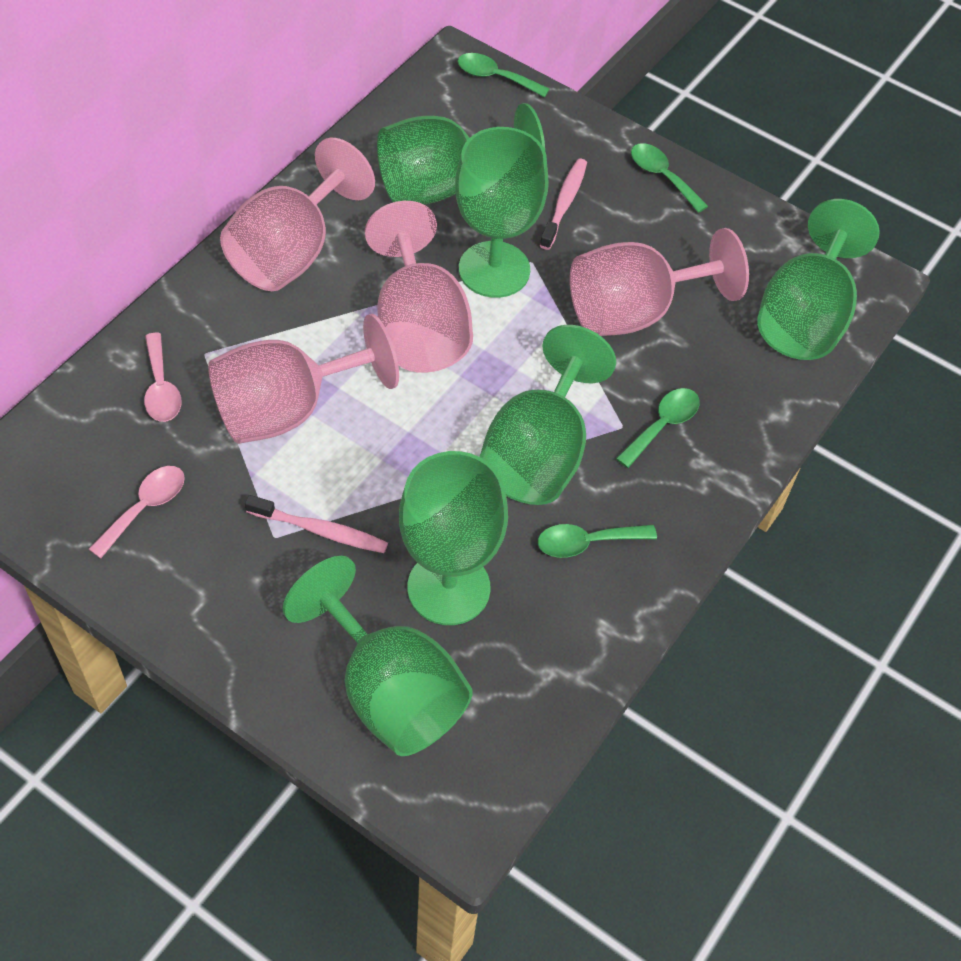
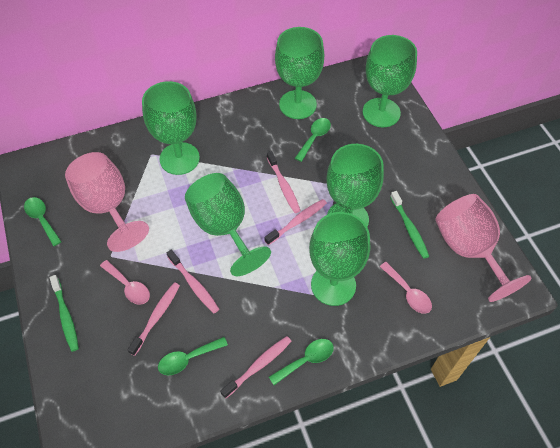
green toothbrush: none = 0 -> [50,275,79,352] [390,191,429,259] = 2
pink goblet: [208,314,399,444] [220,138,375,291] [365,201,473,373] [570,228,749,336] = 4 -> [65,152,149,252] [435,194,532,302] = 2
pink toothbrush: [245,495,388,553] [540,159,587,250] = 2 -> [127,282,180,356] [167,250,219,313] [220,336,292,399] [264,199,327,245] [267,151,301,213] = 5

